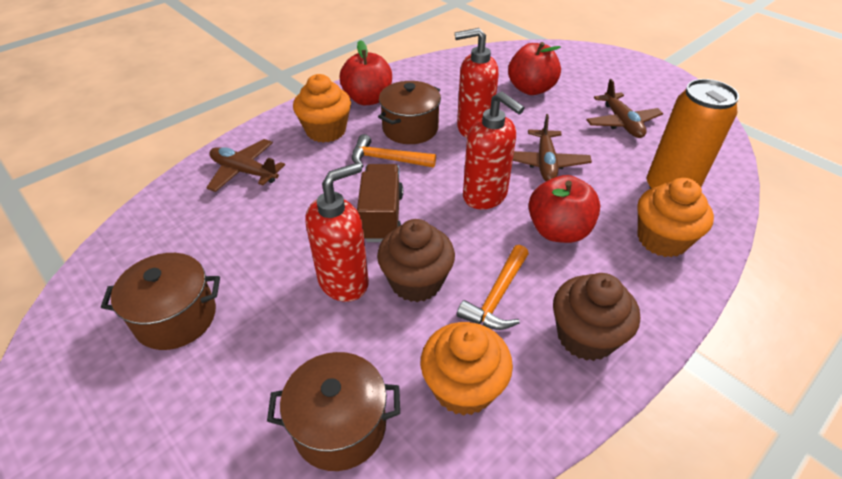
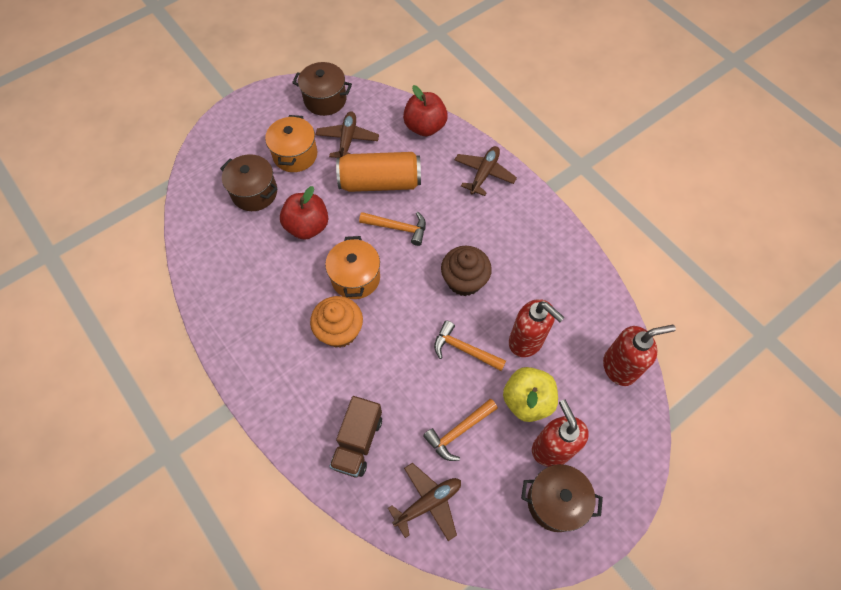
brown cupcake: [377,219,455,302] [553,273,640,361] = 2 -> [441,246,492,296] = 1
orange cupcake: [293,74,351,143] [421,322,513,416] [637,178,714,257] = 3 -> [310,296,363,348] = 1
orange hammer: [352,134,436,168] [457,245,529,330] = 2 -> [359,212,426,246] [423,399,498,461] [434,320,506,371] = 3
orange pot: none = 0 -> [265,115,317,172] [325,236,380,299] = 2
red apple: [340,40,392,105] [508,42,561,95] [528,175,600,243] = 3 -> [280,186,328,240] [403,85,448,137] = 2
yellow apple: none = 0 -> [503,367,558,422] = 1

